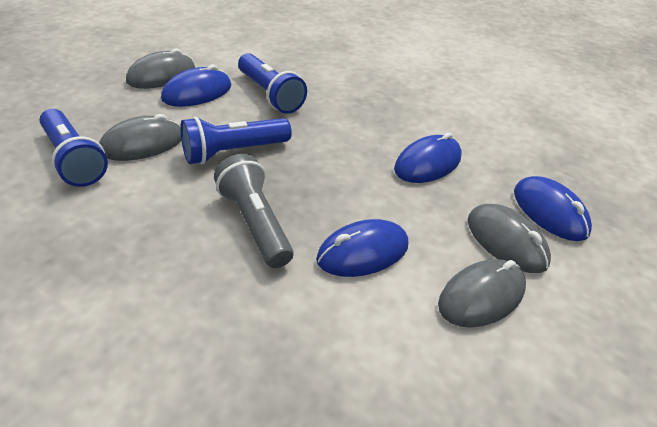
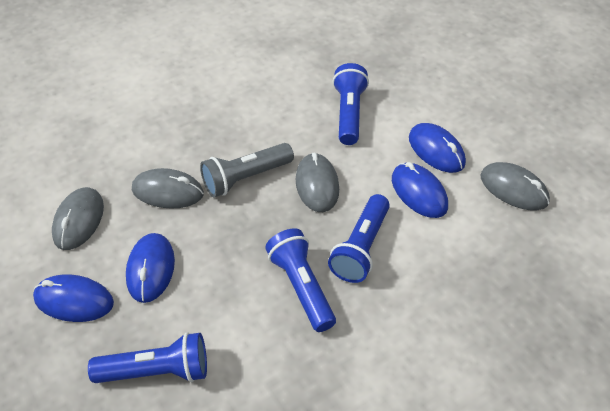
blue flashlight: [40,109,108,187] [180,117,292,164] [238,53,307,114] = 3 -> [88,332,207,383] [265,228,336,332] [328,194,390,283] [333,63,369,145] = 4

